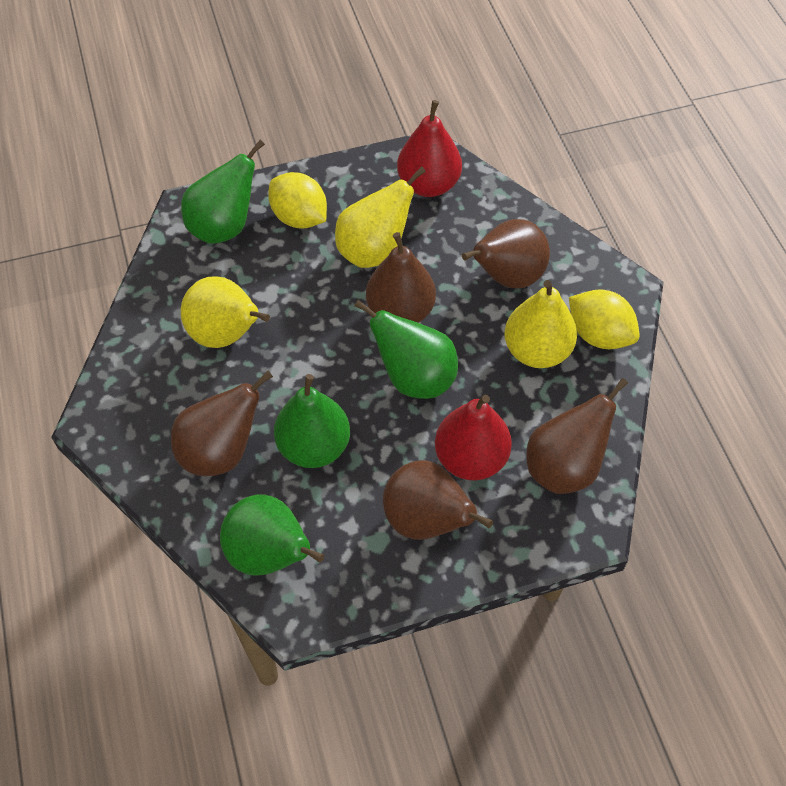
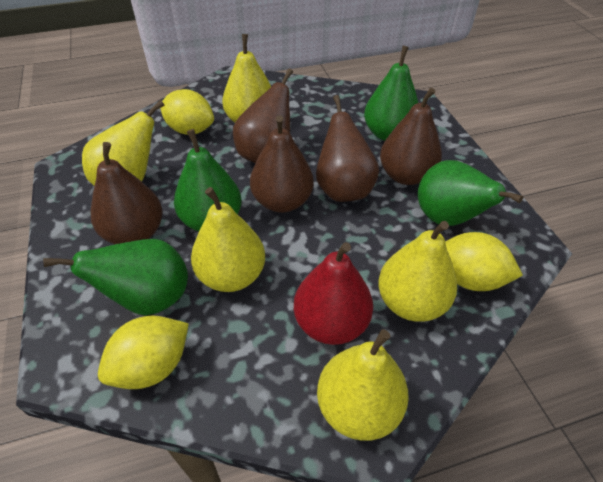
red pear: [397,100,462,197] [435,395,512,480] = 2 -> [294,242,373,345] = 1
yellow lemon: [268,172,327,228] [569,289,639,349] = 2 -> [98,315,189,389] [160,89,214,135] [445,232,523,291] = 3
yellow pear: [181,276,270,348] [335,167,426,268] [504,280,577,368] = 3 -> [82,100,165,186] [191,187,265,292] [222,34,271,123] [317,329,409,441] [378,221,457,322] = 5

